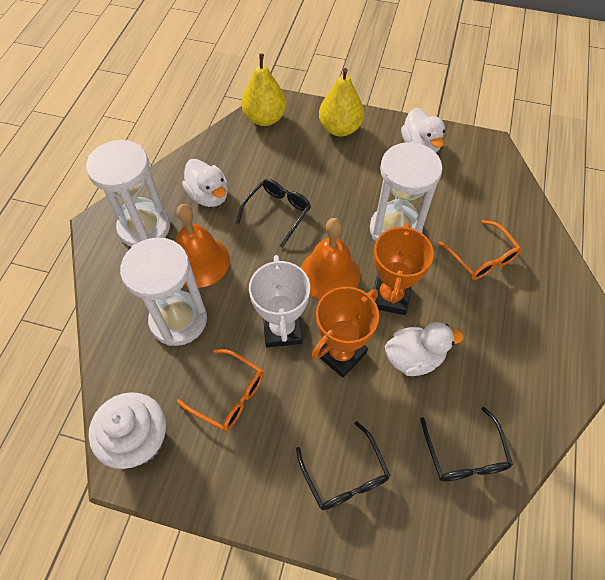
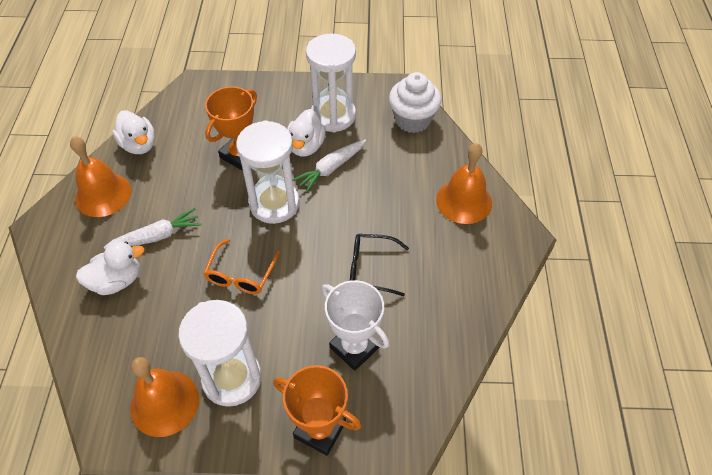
black glasses: [236,179,311,248] [296,421,390,510] [420,407,513,481] = 3 -> [350,234,409,296] = 1
orange bell: [175,204,230,288] [300,218,360,300] = 2 -> [70,136,131,217] [130,357,199,437] [436,143,492,224] = 3
orange glasses: [177,349,264,431] [438,220,521,280] = 2 -> [203,239,280,294] = 1
white carrot: none = 0 -> [104,208,201,249] [293,140,366,192] = 2
yellow pear: [242,54,287,126] [319,68,364,137] = 2 -> none = 0

